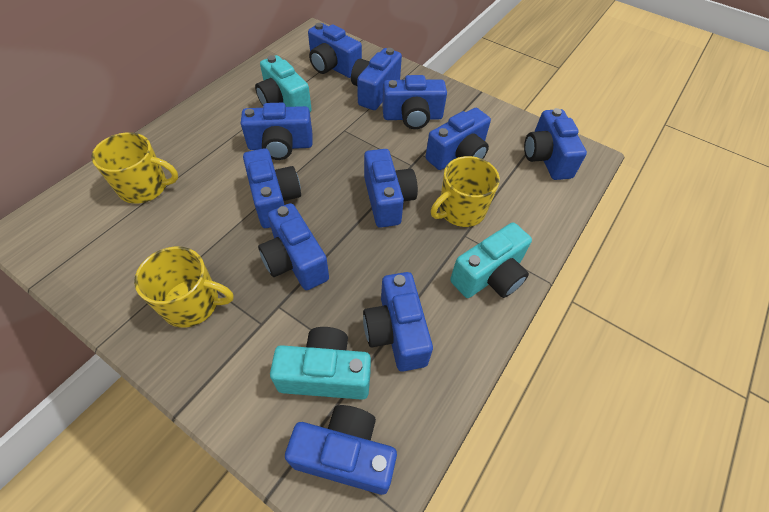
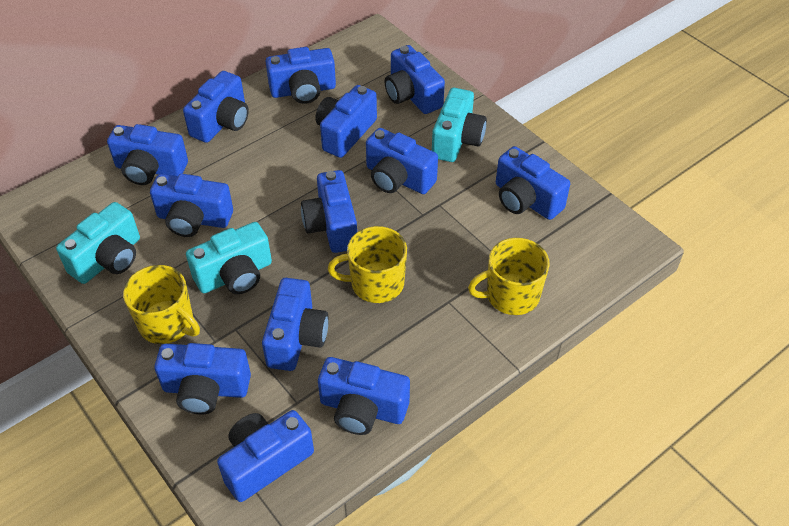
blue camera: [241,103,313,160] [243,148,301,228] [258,203,329,290] [285,405,397,495] [308,23,362,78] [351,48,402,110] [363,272,433,371] [364,149,418,228] [382,75,447,129] [426,108,491,170] [524,108,587,180] = 11 -> [107,124,188,185] [150,174,233,237] [154,343,251,414] [183,71,249,143] [217,410,314,502] [262,278,329,371] [265,47,336,104] [301,170,357,253] [315,85,377,158] [318,357,410,435] [366,128,438,194] [385,45,445,114] [496,146,570,220] = 13

